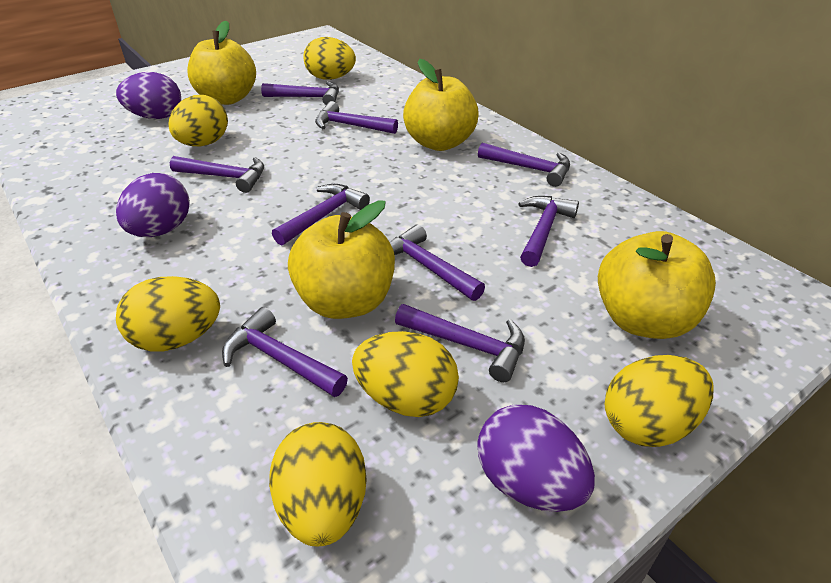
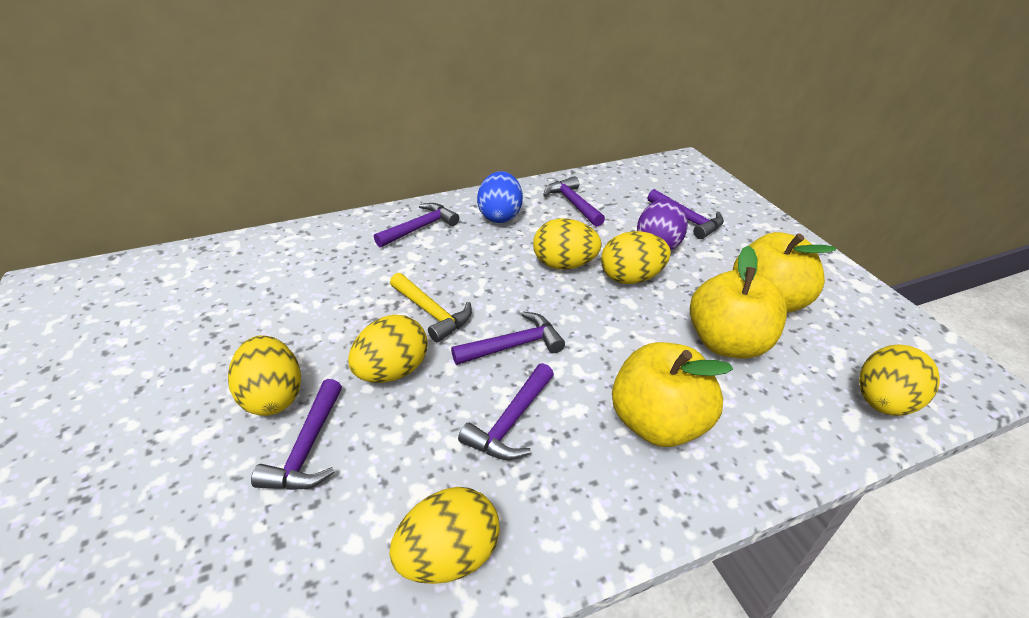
blue egg: none = 0 -> [477,171,523,223] = 1
purple egg: [116,72,181,119] [116,173,190,237] [477,405,595,512] = 3 -> [637,199,688,251] = 1
purple hammer: [170,156,264,193] [222,307,348,397] [261,81,339,105] [272,184,370,246] [315,101,398,134] [390,224,485,301] [395,304,525,382] [478,143,570,187] [518,196,579,267] = 9 -> [251,379,342,490] [374,203,459,247] [451,312,565,365] [458,363,554,460] [543,176,605,227] [647,189,724,239] = 6
yellow apple: [187,21,256,105] [288,200,395,319] [403,59,479,151] [598,231,716,339] = 4 -> [612,342,733,447] [690,245,787,359] [733,232,836,313] = 3
yellow hammer: none = 0 -> [390,273,472,342] = 1

